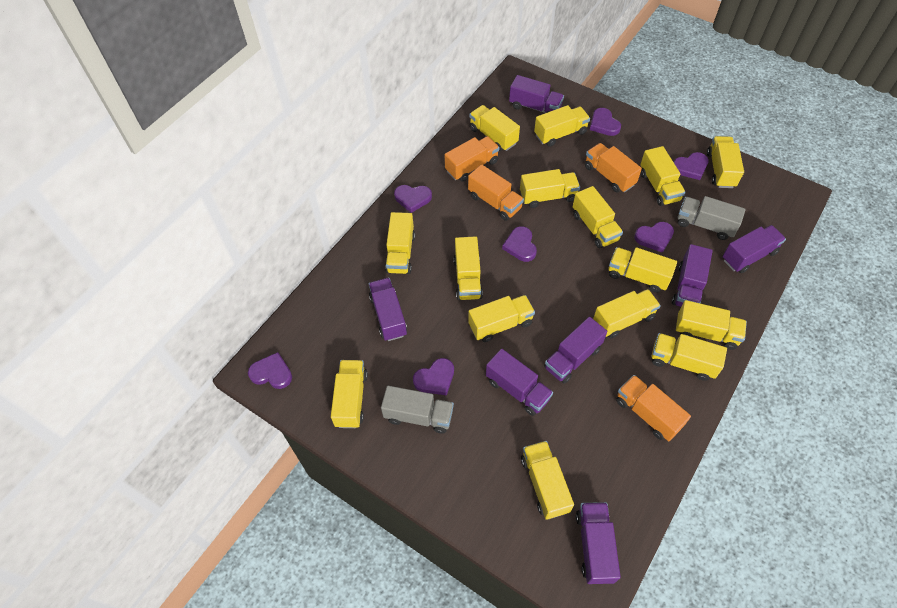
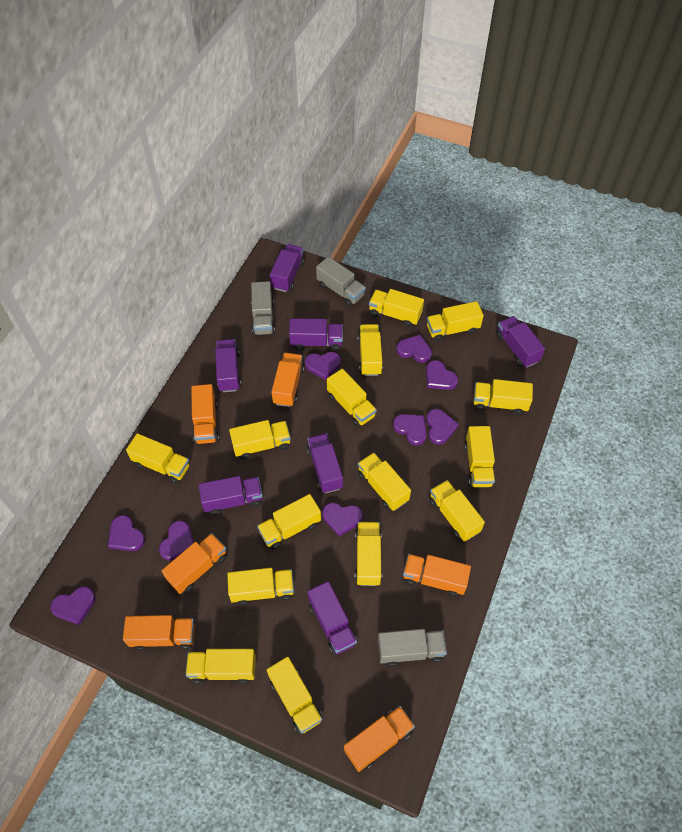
grey truck: [381,386,454,434] [678,196,746,240] = 2 -> [251,281,275,335] [316,257,366,307] [377,629,447,666] = 3
orange truck: [445,136,499,182] [468,164,524,221] [585,143,642,193] [616,375,691,441] = 4 -> [123,615,195,651] [162,533,227,594] [191,384,219,444] [271,353,304,407] [344,706,415,772] [403,554,471,597] = 6
purple heart: [248,352,292,389] [394,185,432,213] [413,358,454,395] [502,226,537,262] [590,108,621,136] [634,222,674,253] [674,152,709,180] = 7 -> [50,586,95,625] [108,515,145,551] [159,521,194,561] [305,352,341,380] [322,503,363,537] [393,414,427,446] [396,335,432,363] [426,360,458,390] [426,409,459,445] = 9

